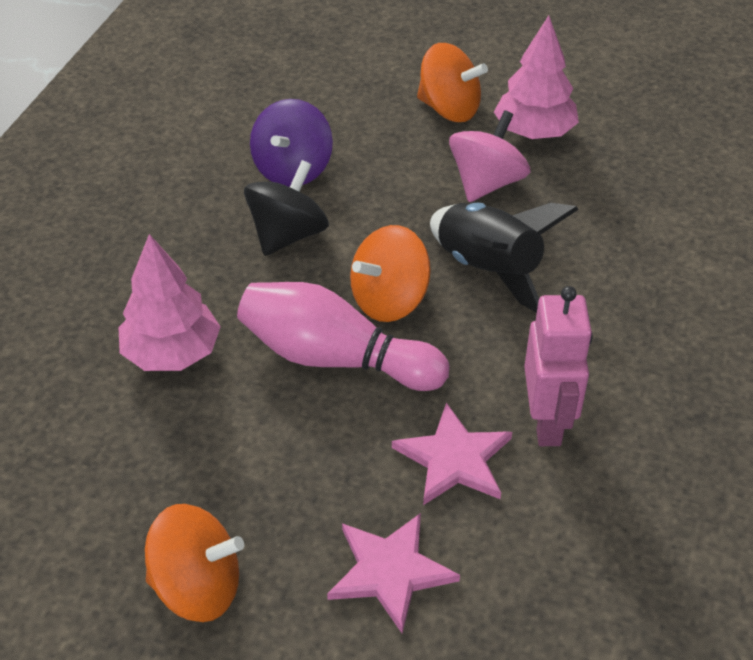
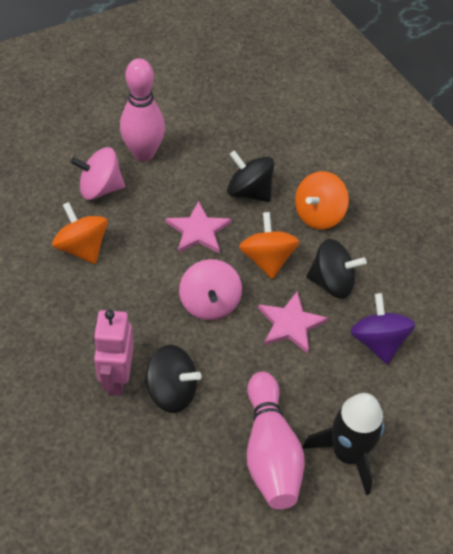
black spinning top: [244,160,329,256] = 1 -> [144,345,201,413] [227,150,274,202] [306,239,367,299] = 3
pink bowling pin: [237,282,449,391] = 1 -> [120,58,165,161] [247,372,305,509] = 2
pink spinning top: [449,110,530,202] = 1 -> [70,147,125,200] [179,259,242,320] = 2
pink tree: [118,234,221,371] [494,15,579,139] = 2 -> none = 0

